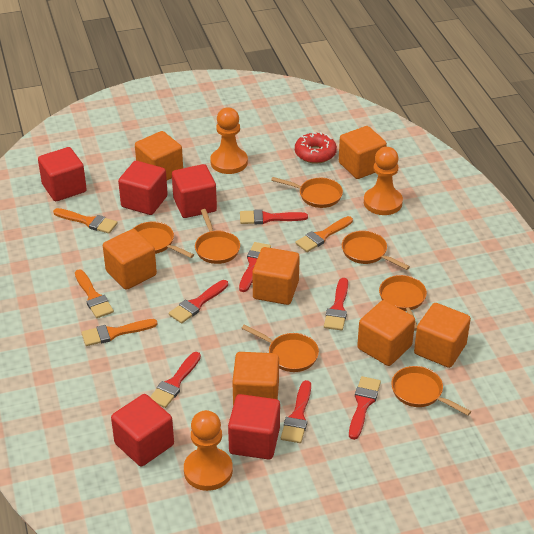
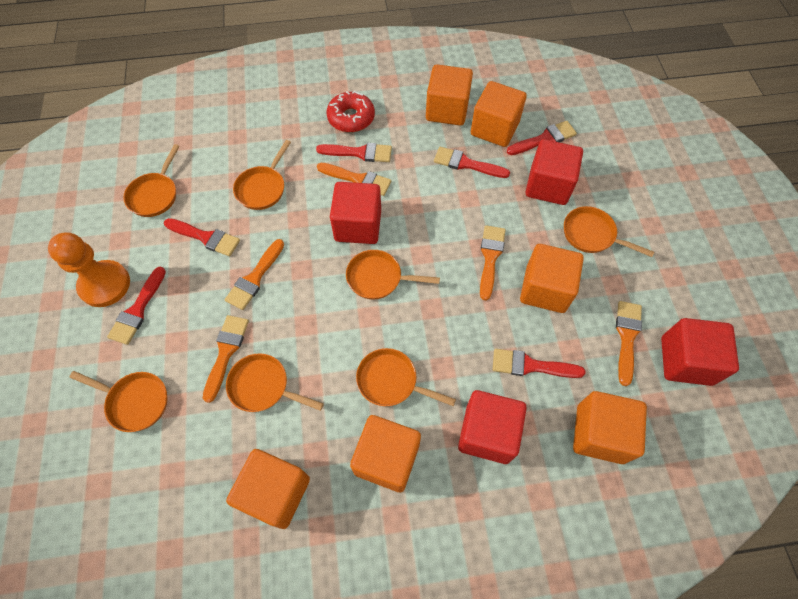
orange brush: [53,208,117,234] [75,270,114,318] [82,319,157,346] [295,216,353,252] = 4 -> [203,315,249,403] [225,239,284,310] [317,163,391,196] [480,225,506,300] [616,301,642,386] = 5
orange cube: [103,229,157,290] [135,131,183,180] [232,352,279,405] [252,247,300,305] [339,126,387,179] [357,300,415,366] [414,303,471,368] = 7 -> [226,449,310,529] [350,415,421,492] [426,64,473,126] [471,81,527,147] [520,244,584,313] [573,391,647,464] = 6
orange pawn: [184,410,233,491] [210,107,248,174] [364,147,403,215] = 3 -> [48,232,130,307] = 1
red brush: [150,352,201,408] [169,280,228,324] [239,242,271,292] [240,209,308,224] [281,380,311,443] [324,278,348,331] [349,376,381,440] = 7 -> [107,267,166,345] [164,218,240,256] [316,143,392,162] [434,147,510,178] [493,349,585,378] [507,121,577,155] = 6
red cube: [38,147,87,201] [111,394,174,466] [118,161,168,215] [172,164,217,218] [228,394,280,460] = 5 -> [330,182,381,244] [458,390,527,464] [525,139,583,205] [661,318,739,386] = 4

